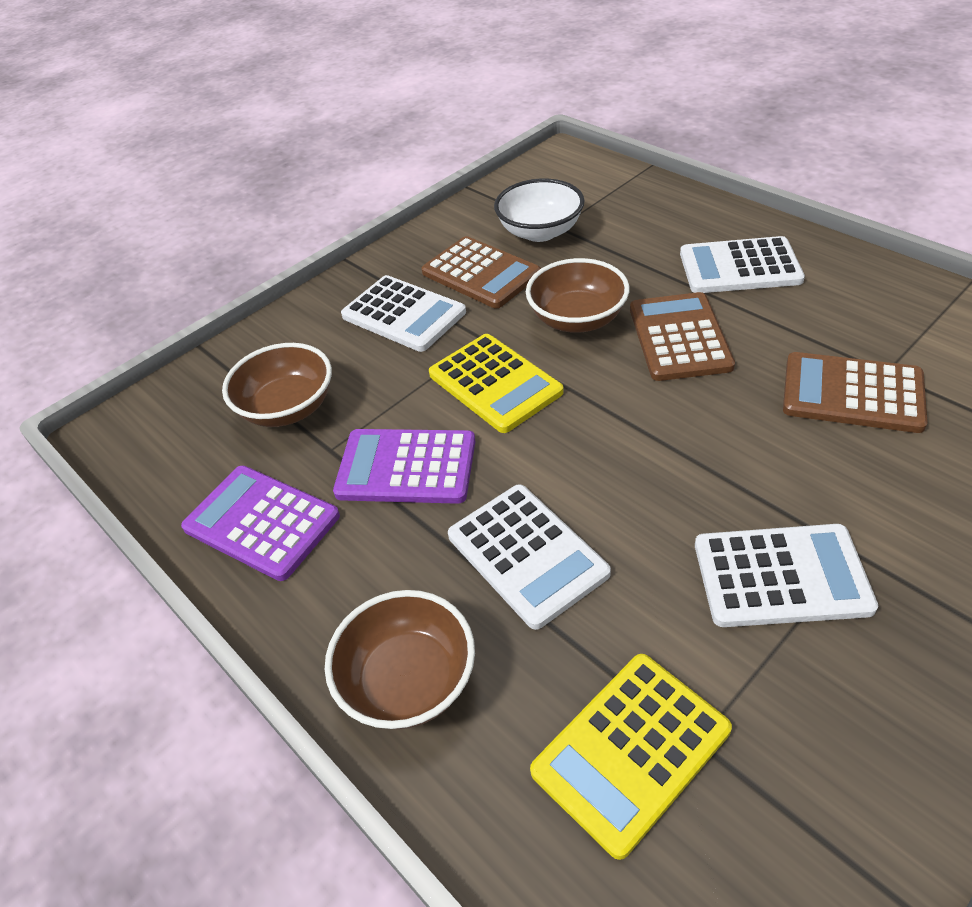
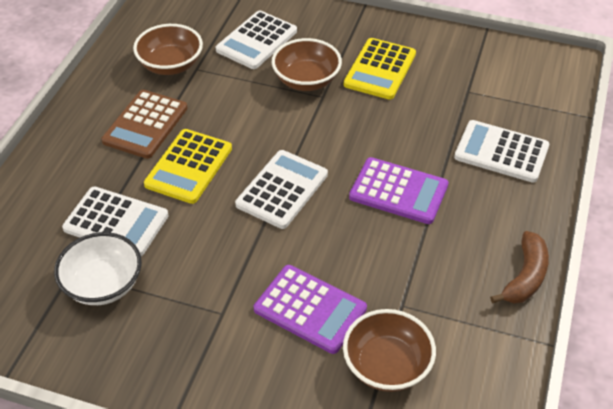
brown banana: none = 0 -> [490,231,549,304] = 1
brown calculator: [421,236,541,308] [630,292,735,381] [783,352,928,433] = 3 -> [101,90,188,159] = 1

